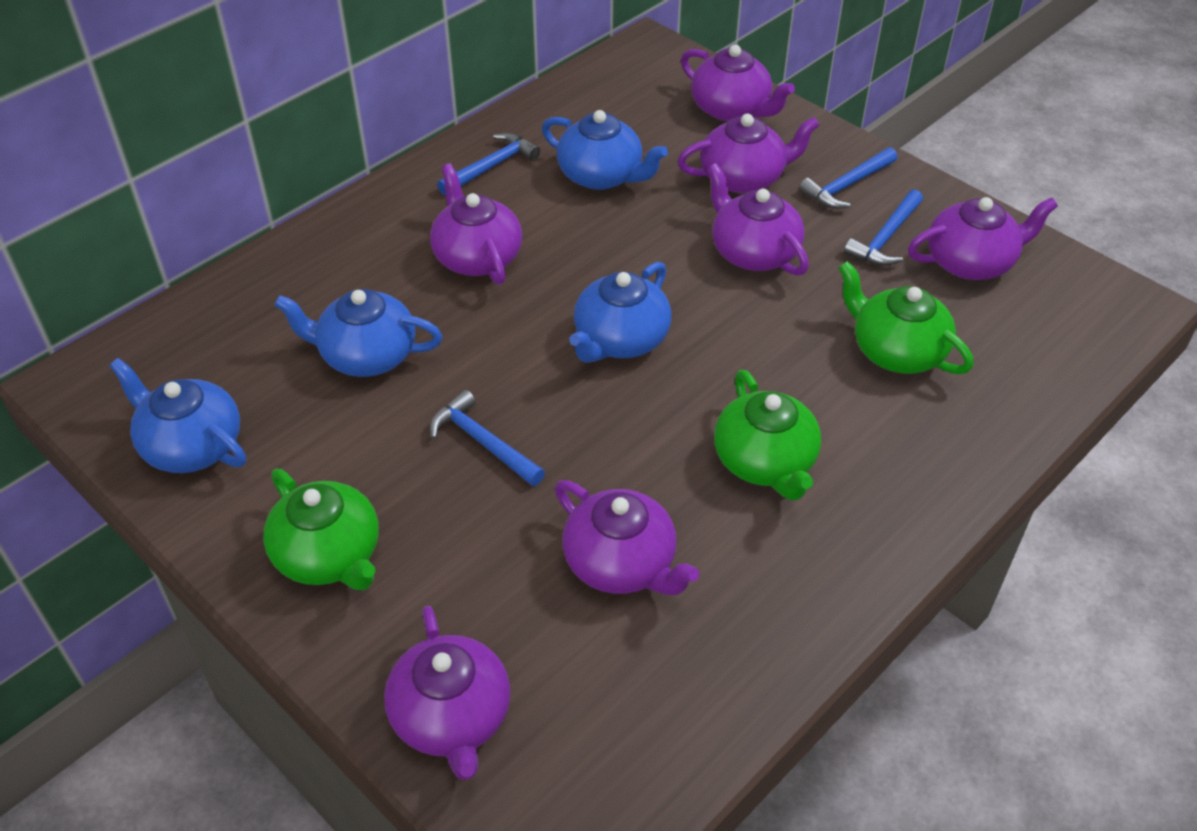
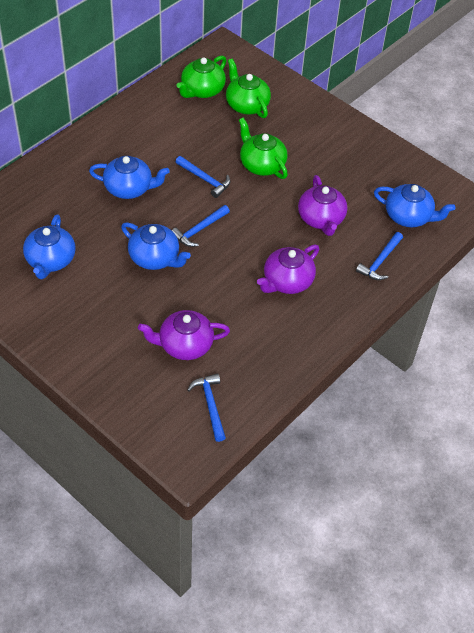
purple teapot: [384,606,511,780] [430,163,522,285] [555,480,700,595] [677,114,819,193] [681,45,795,122] [707,163,809,276] [908,197,1058,280] = 7 -> [138,310,230,360] [257,245,320,294] [298,175,348,236] = 3

